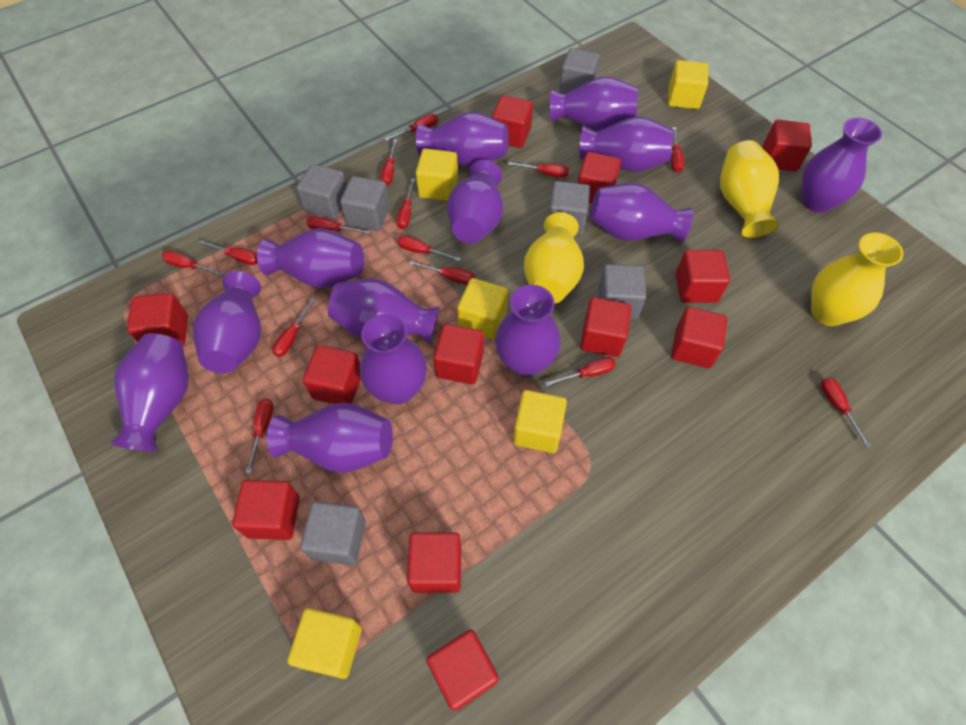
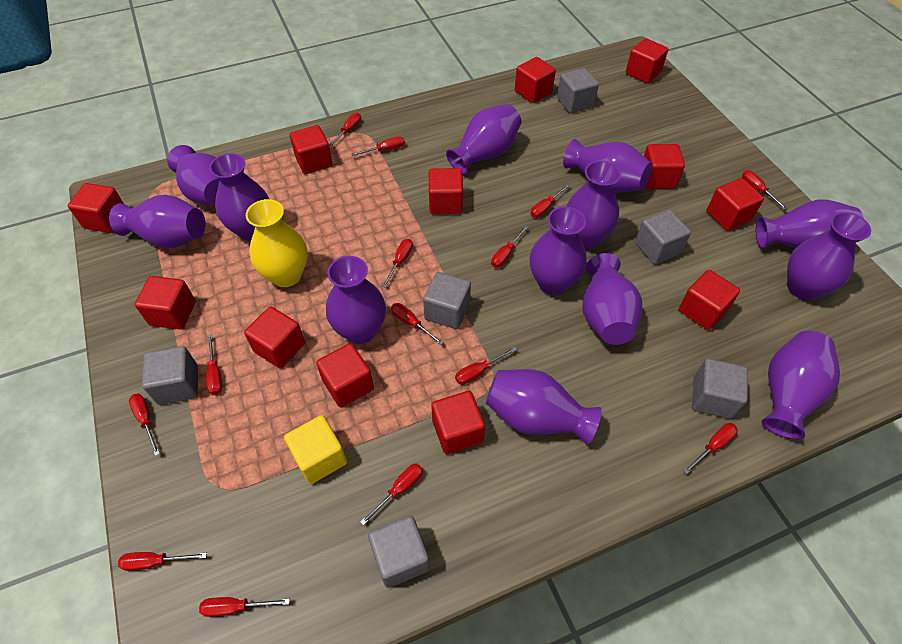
yellow cube: [287,608,362,679] [416,148,458,201] [457,278,508,339] [513,390,567,453] [668,60,708,109] = 5 -> [284,415,347,484] = 1
yellow vase: [524,212,584,304] [720,140,779,238] [811,233,903,326] = 3 -> [245,199,307,287] = 1

